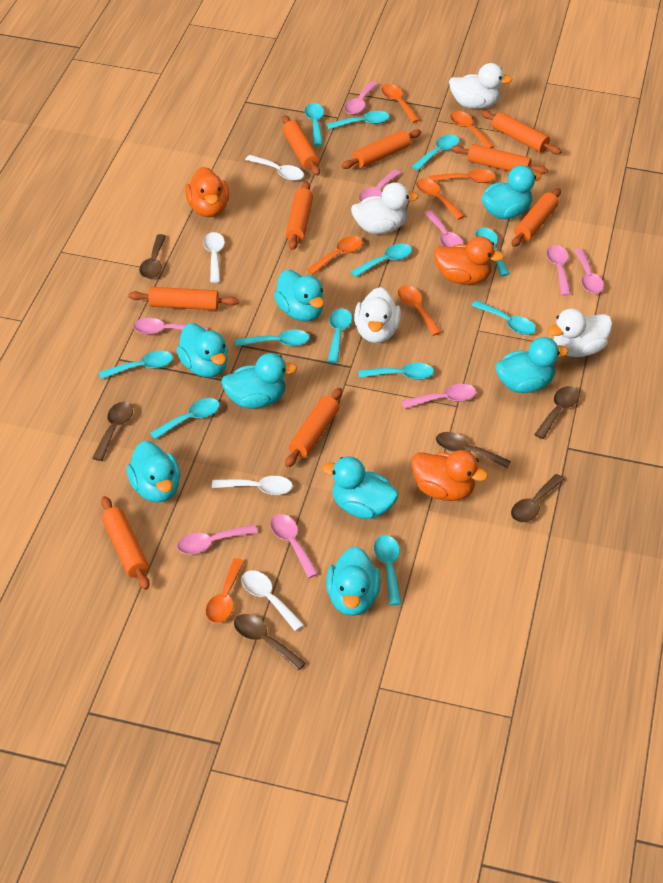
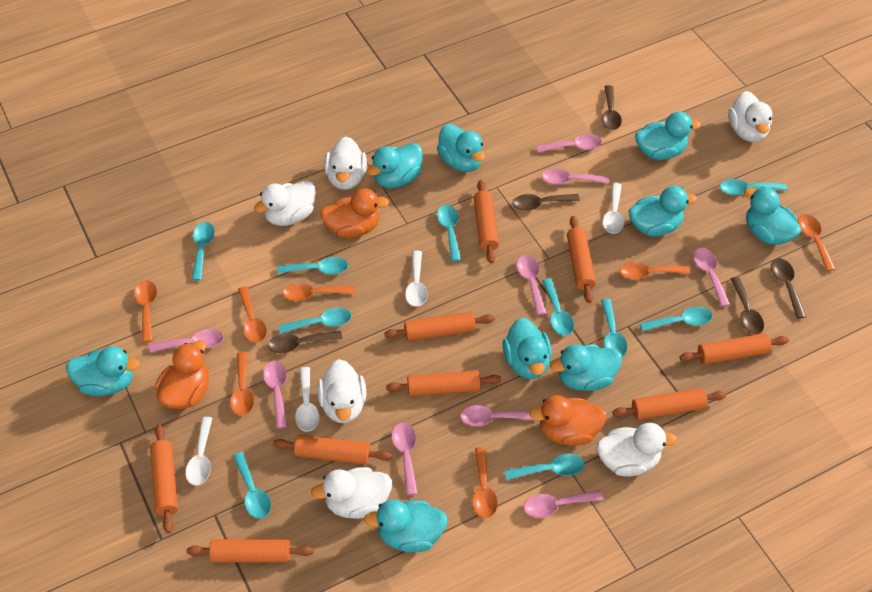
brown spoon: [92,402,133,461] [139,234,166,279] [234,614,306,671] [436,432,511,468] [511,474,565,523] [534,386,580,439] = 6 -> [268,331,342,353] [512,194,580,211] [601,85,622,130] [731,277,764,334] [771,258,806,319] = 5
turquoise duck: [126,441,180,502] [176,323,228,378] [221,353,297,409] [274,270,324,322] [322,456,399,519] [326,547,381,616] [481,165,542,219] [495,337,568,393] = 8 -> [66,346,140,396] [364,500,448,552] [367,143,422,188] [437,124,485,172] [502,318,552,379] [550,344,622,391] [628,186,697,237] [635,112,701,160] [744,187,801,245] = 9
turquoise spoon: [99,351,173,379] [150,398,220,440] [235,329,310,347] [305,103,324,146] [326,111,389,130] [328,308,352,363] [351,243,412,277] [358,362,434,380] [374,535,401,605] [412,135,459,171] [472,300,536,335] [475,227,510,276] = 12 -> [192,222,215,280] [233,452,271,519] [277,257,348,275] [279,307,352,334] [437,205,461,262] [505,454,584,480] [542,279,574,336] [601,299,627,357] [640,306,713,331] [720,179,787,195] = 10
white duck: [351,182,419,234] [354,287,401,343] [449,63,513,109] [548,309,612,357] = 4 -> [254,180,316,226] [311,467,392,519] [317,359,366,423] [324,137,367,190] [597,423,677,477] [728,91,772,142] = 6

